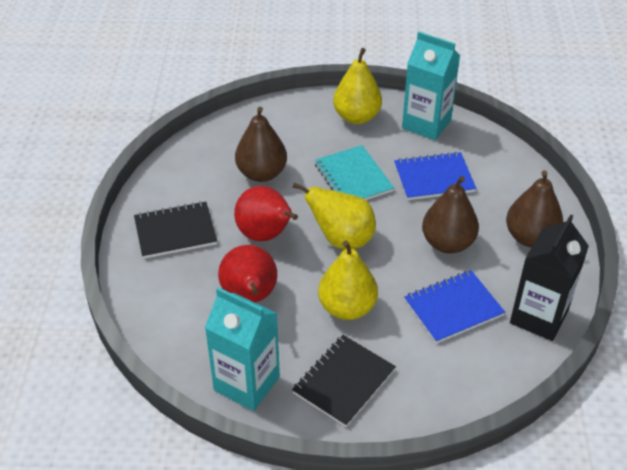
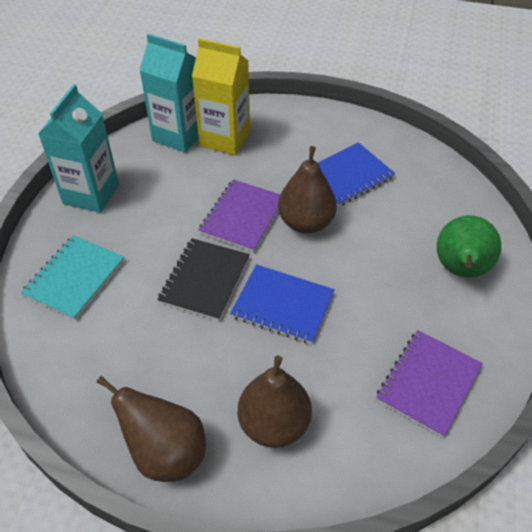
black carton: [510,214,589,341] = 1 -> none = 0
black notebook: [134,201,217,259] [292,335,396,427] = 2 -> [157,238,250,321] = 1
green pear: none = 0 -> [437,215,501,278] = 1
purple notebook: none = 0 -> [199,179,281,252] [376,330,483,438] = 2
red pear: [218,245,277,303] [234,186,298,241] = 2 -> none = 0
yellow carton: none = 0 -> [192,38,250,155] = 1
yellow pear: [292,182,376,249] [318,240,378,320] [333,48,382,124] = 3 -> none = 0

